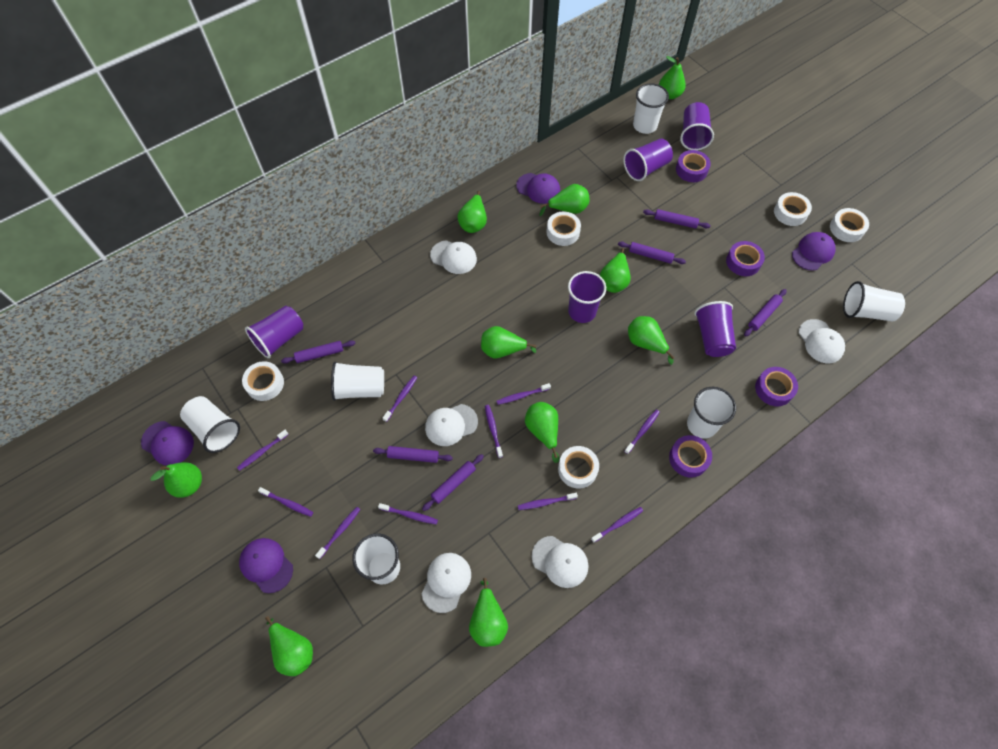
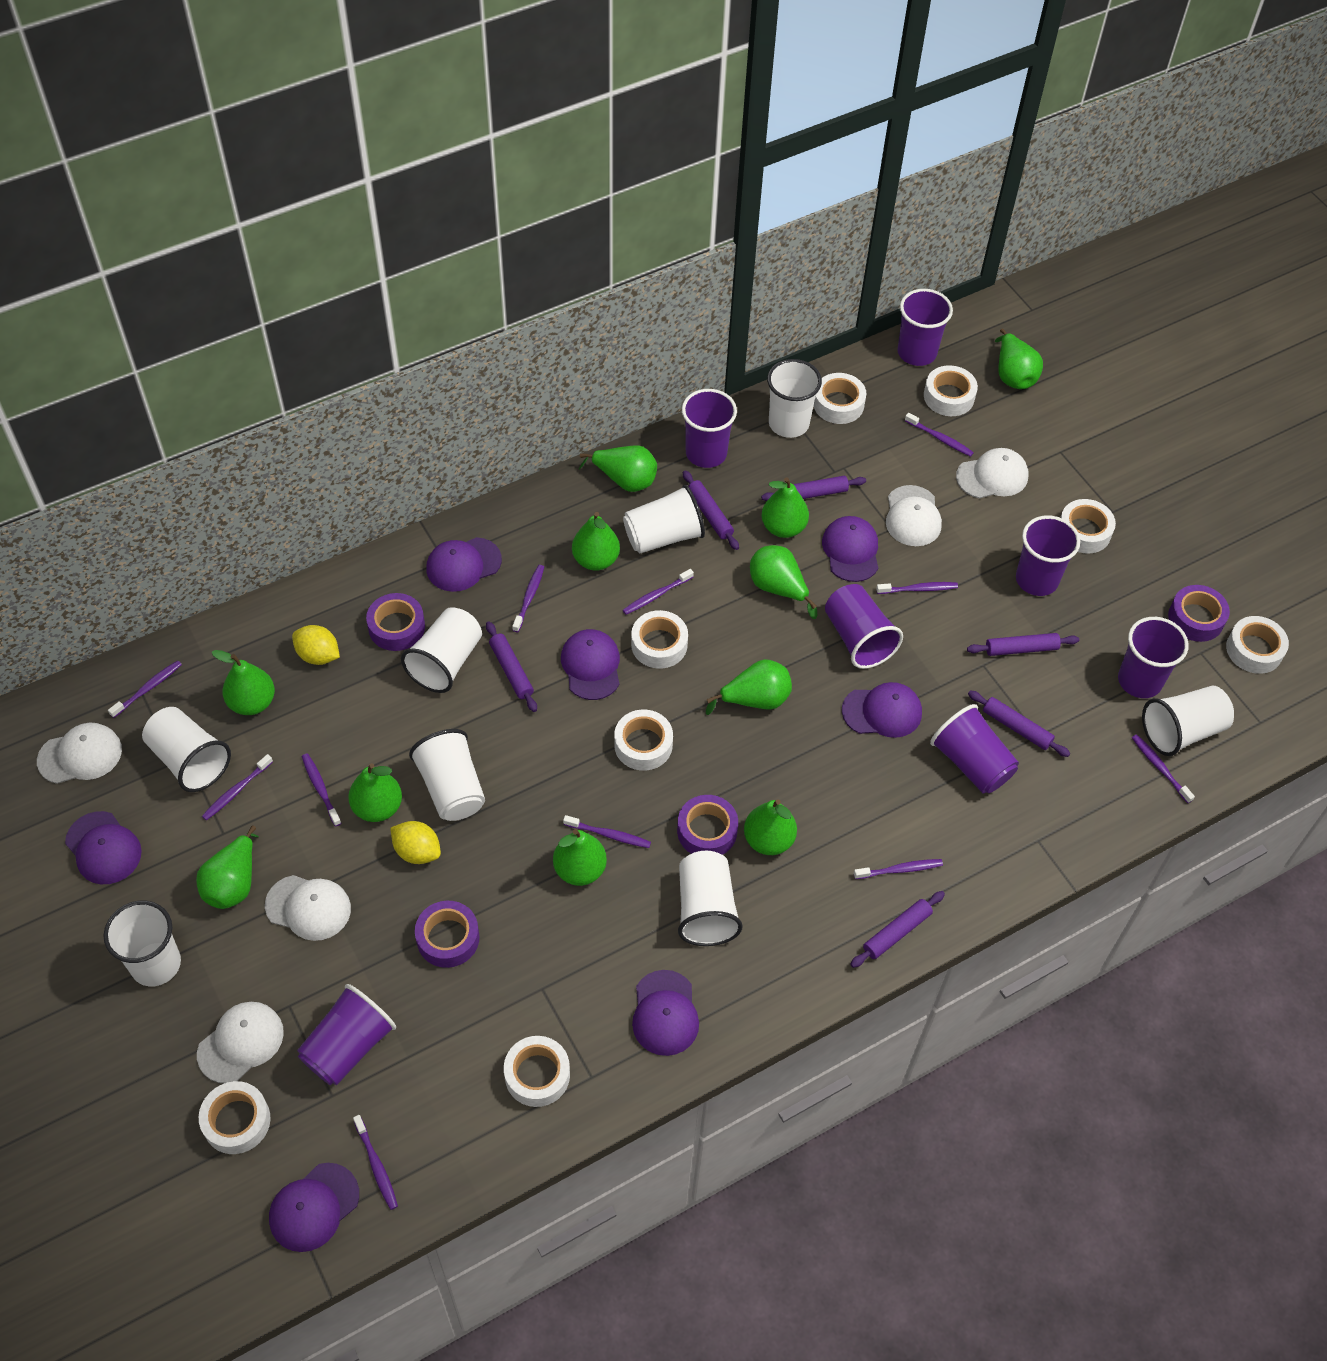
green pear: [151,462,202,498] [265,616,313,676] [457,191,487,233] [469,578,508,647] [481,326,536,358] [525,402,559,463] [539,184,589,216] [600,248,631,293] [628,316,675,365] [659,56,686,99] = 10 -> [196,825,259,909] [212,650,275,715] [348,763,402,822] [553,829,607,886] [572,512,620,571] [579,446,657,492] [706,659,792,715] [744,799,797,855] [750,545,817,619] [761,478,809,538] [995,328,1043,389] = 11
purple cap: [141,421,194,465] [239,538,293,593] [516,173,560,204] [792,232,836,271] = 4 -> [65,811,142,884] [269,1163,359,1252] [426,537,502,592] [561,629,620,700] [632,970,699,1056] [822,516,878,582] [842,682,922,738] = 7
purple cup: [245,306,304,358] [568,271,606,323] [623,139,673,181] [680,102,714,150] [694,301,736,357] = 5 -> [297,984,396,1085] [682,389,737,468] [825,584,903,669] [897,289,953,366] [930,704,1019,793] [1016,515,1080,596] [1118,617,1189,698] = 7
purple toothbrush: [237,430,289,471] [258,487,313,517] [315,507,360,559] [378,503,438,525] [383,375,417,422] [485,405,503,458] [496,383,551,405] [518,493,578,510] [591,507,643,543] [624,410,660,454] = 10 -> [108,661,182,718] [202,754,273,820] [302,753,341,827] [353,1115,398,1210] [512,565,544,632] [563,815,651,848] [623,569,694,615] [854,859,943,879] [876,582,958,594] [905,413,974,457] [1132,734,1195,803] = 11
white cup: [180,396,240,453] [331,361,384,401] [352,533,400,584] [633,83,669,134] [687,387,736,439] [843,281,905,321] = 6 -> [103,901,181,986] [142,707,231,792] [401,607,482,693] [409,729,485,821] [623,485,705,554] [678,851,743,946] [767,359,822,438] [1142,686,1234,756] = 8
white tape: [242,361,284,401] [547,212,581,246] [558,446,599,489] [774,192,812,226] [830,208,869,242] = 5 -> [199,1081,271,1154] [504,1036,570,1107] [614,710,673,771] [631,610,688,669] [814,373,866,424] [924,365,978,416] [1060,499,1116,554] [1226,616,1289,674] = 8
yellow lemon: none = 0 -> [292,625,340,665] [390,821,441,864] = 2

